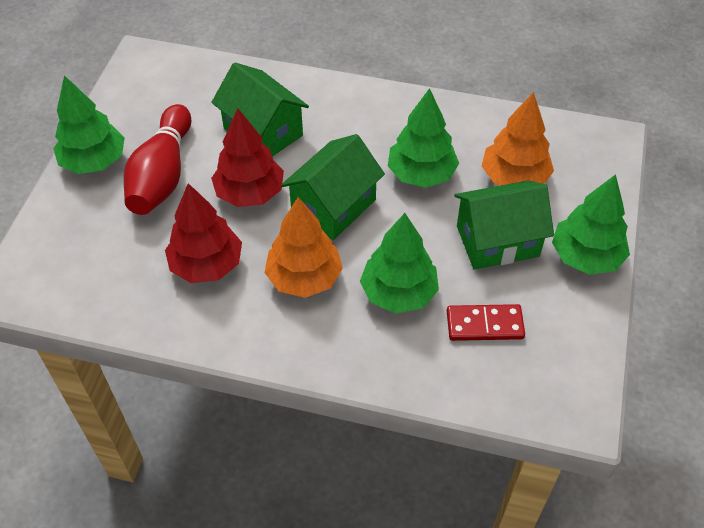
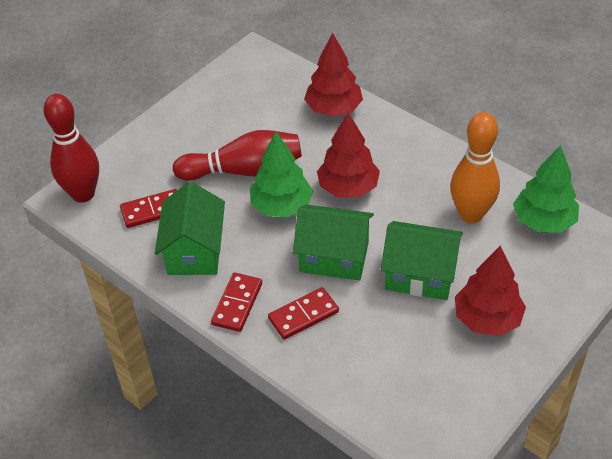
green tree: [53,75,125,174] [360,213,439,313] [388,88,459,188] [552,174,630,275] = 4 -> [250,132,313,217] [513,145,579,233] = 2
orange bowling pin: none = 0 -> [450,112,500,223] = 1
orange tree: [264,197,343,298] [482,92,554,186] = 2 -> none = 0
red bowling pin: [124,104,191,215] = 1 -> [44,94,99,202] [173,130,302,181] = 2
red domino: [447,304,525,341] = 1 -> [120,189,177,228] [211,273,262,332] [268,287,339,340] = 3
red tree: [165,183,242,283] [211,108,284,207] = 2 -> [304,33,363,117] [317,112,380,197] [455,246,526,336] = 3

